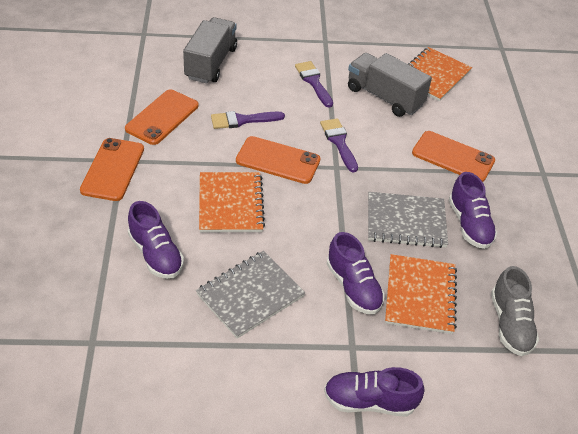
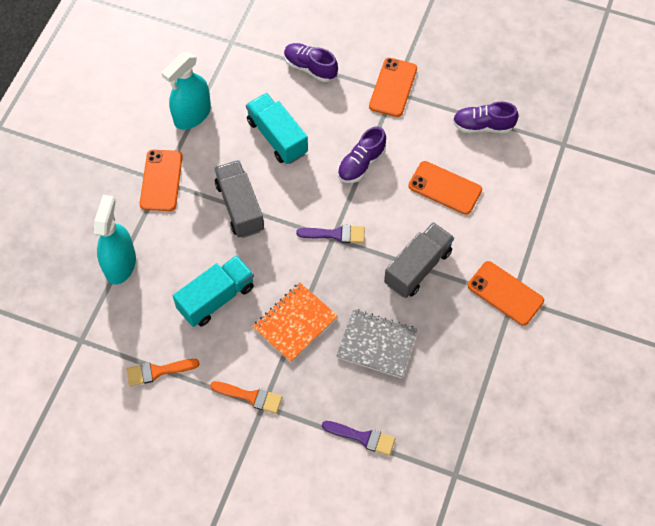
grey notebook: [196,251,305,339] [368,192,448,248] = 2 -> [336,309,418,378] = 1
grey shoe: [491,266,539,356] = 1 -> none = 0
orange brush: none = 0 -> [126,359,200,386] [210,381,282,414] = 2
orange notebook: [199,172,265,232] [385,254,457,334] [408,47,472,101] = 3 -> [253,282,338,362] = 1
purple brush: [211,111,285,129] [295,61,333,107] [320,118,358,172] = 3 -> [296,225,365,243] [322,421,395,456] = 2
purple shoe: [128,201,184,279] [324,367,425,417] [327,232,385,314] [449,172,497,249] = 4 -> [284,43,338,82] [338,127,386,183] [453,102,519,133] = 3
turquoise spray bottle: none = 0 -> [94,195,136,284] [162,52,211,130] = 2
turquoise truck: none = 0 -> [173,255,254,327] [246,93,308,164] = 2

